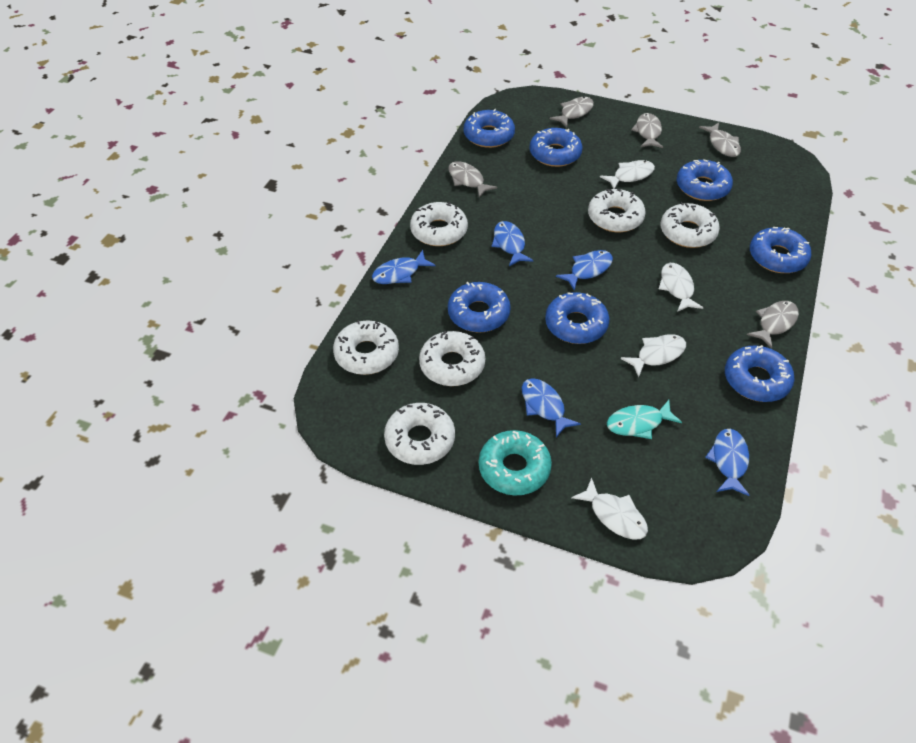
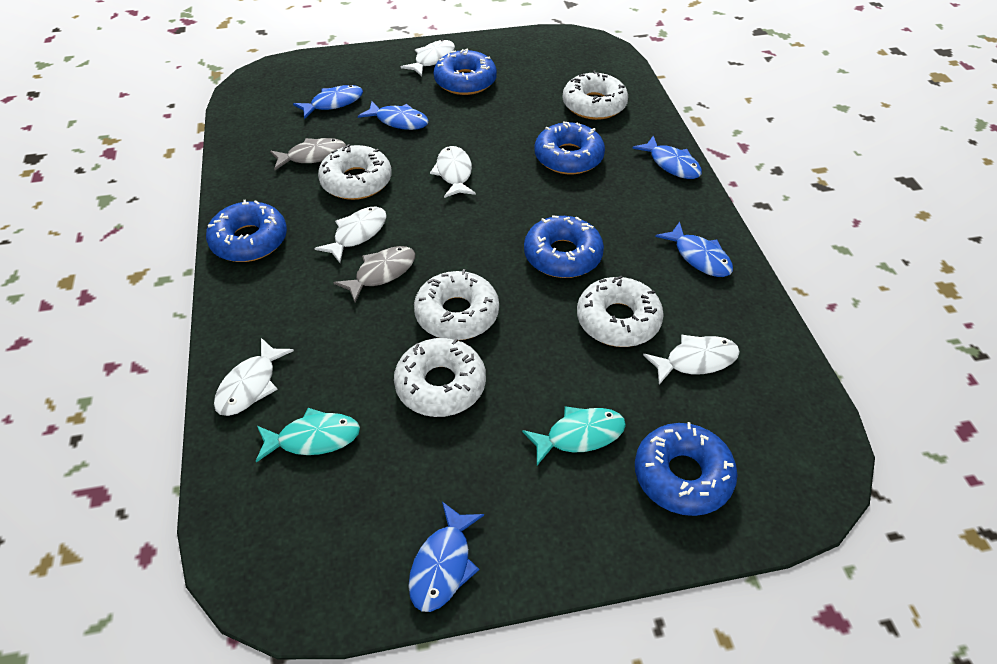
blue donut: [448,282,511,333] [464,109,515,148] [530,128,583,167] [545,292,609,344] [677,159,733,201] [725,345,795,402] [750,227,812,273] = 7 -> [206,200,287,262] [434,49,497,95] [524,215,604,278] [535,121,605,174] [635,422,738,516] = 5
grey fish: [448,161,497,198] [550,97,594,127] [631,113,663,148] [699,123,741,157] [747,301,799,349] = 5 -> [270,138,346,170] [333,246,415,302] = 2
turquoise donut: [479,430,552,496] = 1 -> none = 0
turquoise fish: [607,400,682,439] = 1 -> [256,408,360,462] [522,406,626,465] = 2
white donut: [333,320,399,375] [384,403,455,465] [410,202,468,246] [419,331,485,386] [588,189,646,232] [660,202,720,248] = 6 -> [318,144,392,200] [394,338,486,417] [414,269,499,340] [562,71,628,120] [577,276,664,347] = 5
white fish: [571,478,648,540] [600,160,655,189] [621,334,686,377] [659,263,703,312] = 4 -> [214,338,294,416] [314,206,387,263] [401,40,455,76] [430,146,476,198] [643,334,740,385] = 5

